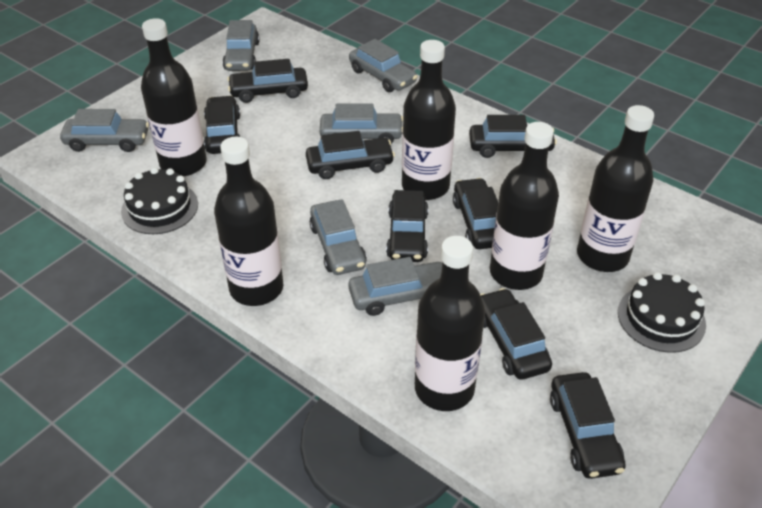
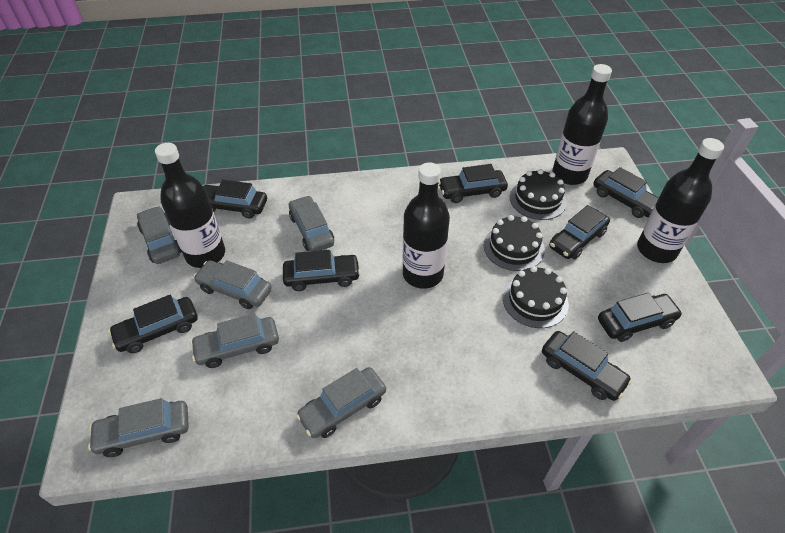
black bottle: [141,18,207,177] [214,137,284,306] [402,40,456,200] [415,236,485,411] [490,122,559,290] [577,105,654,272] = 6 -> [155,143,225,268] [403,163,450,289] [552,64,612,185] [637,138,724,263] = 4
black cake: [121,167,198,234] [618,272,706,353] = 2 -> [484,215,545,271] [503,266,569,328] [510,169,567,220] = 3

